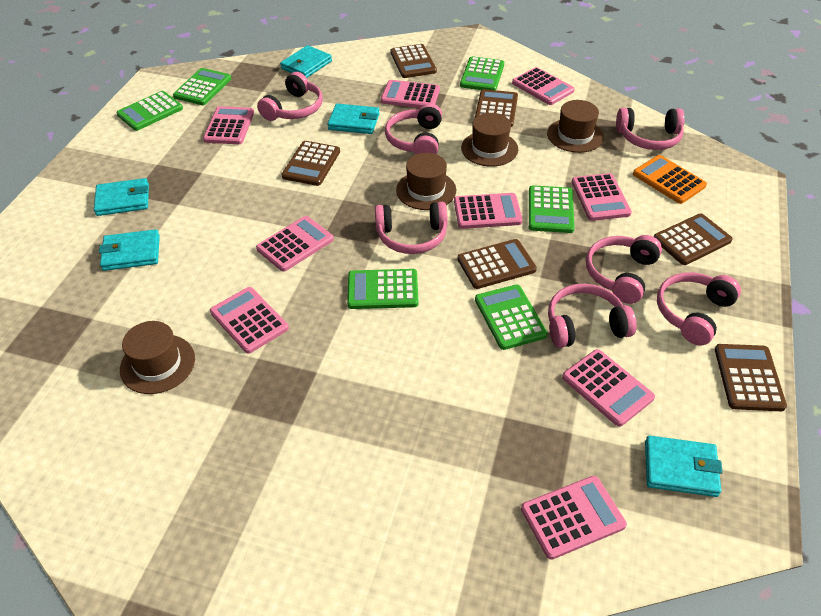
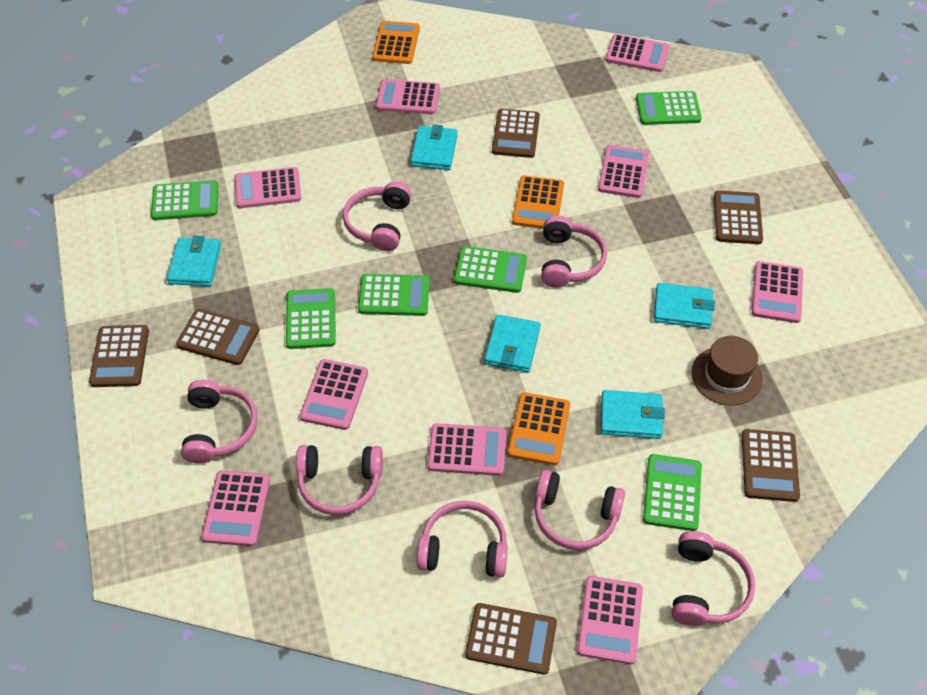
brown hat: [120,321,195,394] [396,153,456,210] [461,113,518,167] [547,100,604,153] = 4 -> [692,336,763,406] = 1
orange calculator: [633,155,707,204] = 1 -> [372,21,420,64] [508,392,570,465] [512,175,564,229] = 3

